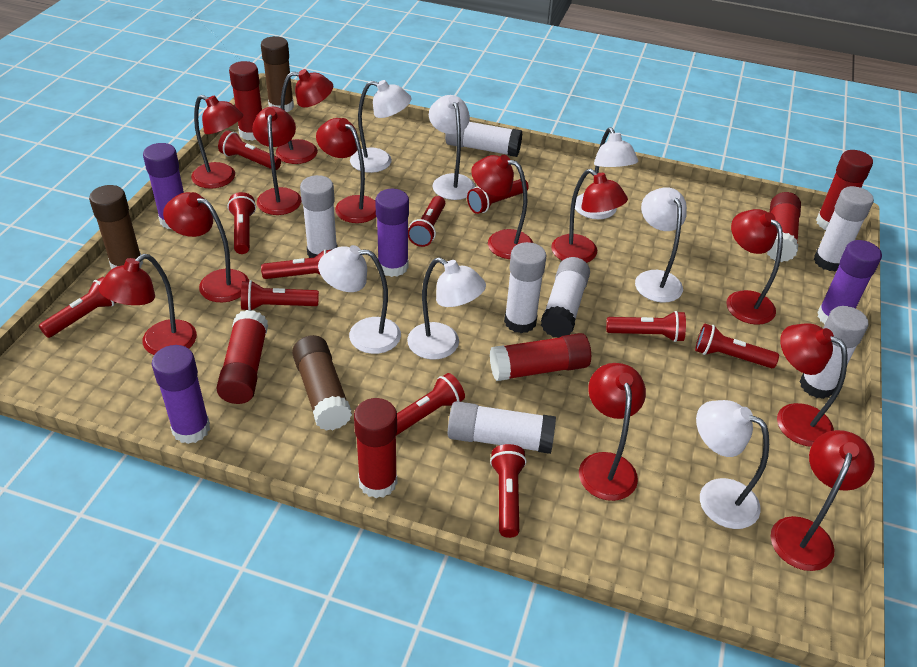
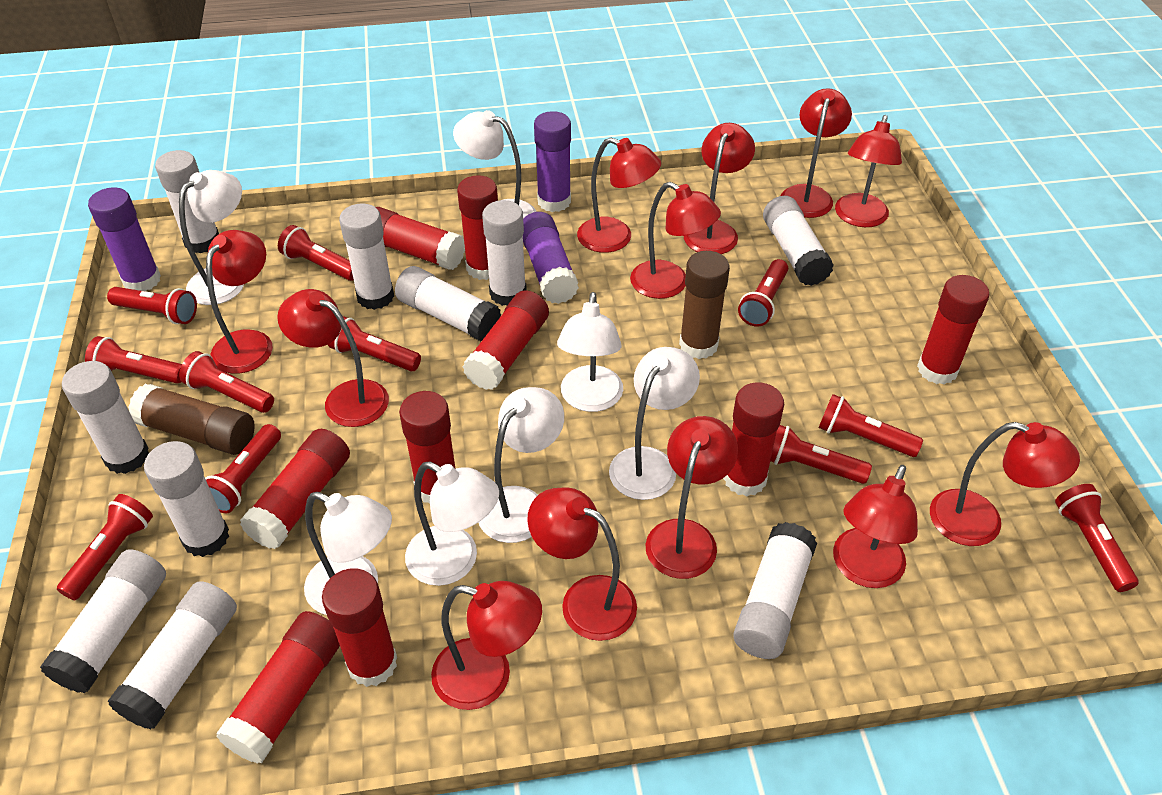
brown glue stick: [89,185,143,269] [261,36,294,112] [292,335,352,430] = 3 -> [128,384,255,455] [679,251,730,359] = 2
purple glue stick: [143,143,184,229] [152,345,210,444] [375,189,409,277] [817,240,882,324] = 4 -> [88,188,161,291] [523,212,579,304] [534,111,571,212] = 3
red glue stick: [216,310,268,404] [229,61,262,141] [354,398,397,498] [490,333,591,381] [767,192,801,262] [816,150,873,230] = 6 -> [216,611,340,764] [240,429,350,549] [322,568,397,687] [376,207,465,270] [399,391,455,504] [457,175,498,280] [463,290,549,390] [723,382,784,496] [917,275,989,384] = 9
white glue stick: [300,175,337,258] [445,122,522,157] [448,401,556,454] [504,242,547,333] [541,257,590,338] [799,306,868,399] [814,186,874,272] = 7 -> [40,549,166,693] [62,361,149,474] [108,581,237,729] [144,441,229,557] [155,150,219,253] [339,203,394,310] [395,266,501,341] [482,200,527,306] [733,522,817,659] [763,196,834,286] = 10

